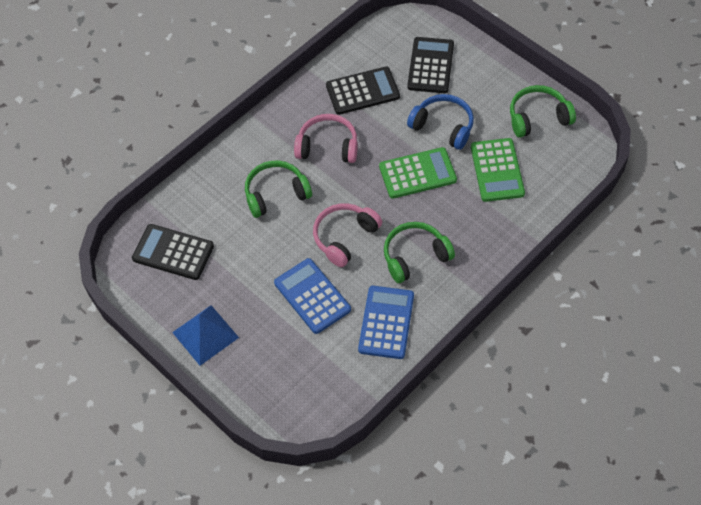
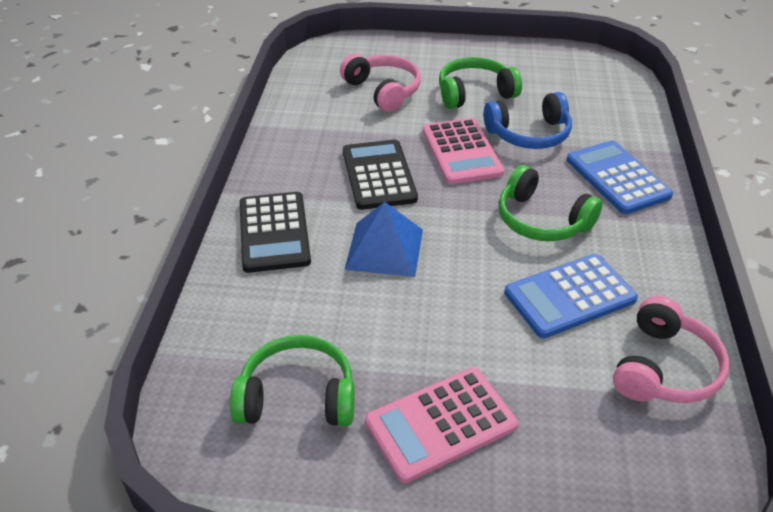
black calculator: [132,224,214,280] [326,66,400,115] [407,37,454,93] = 3 -> [240,192,311,273] [343,140,418,210] = 2
green calculator: [379,147,457,199] [471,138,525,202] = 2 -> none = 0
pink calculator: none = 0 -> [365,367,518,483] [423,118,504,184] = 2

